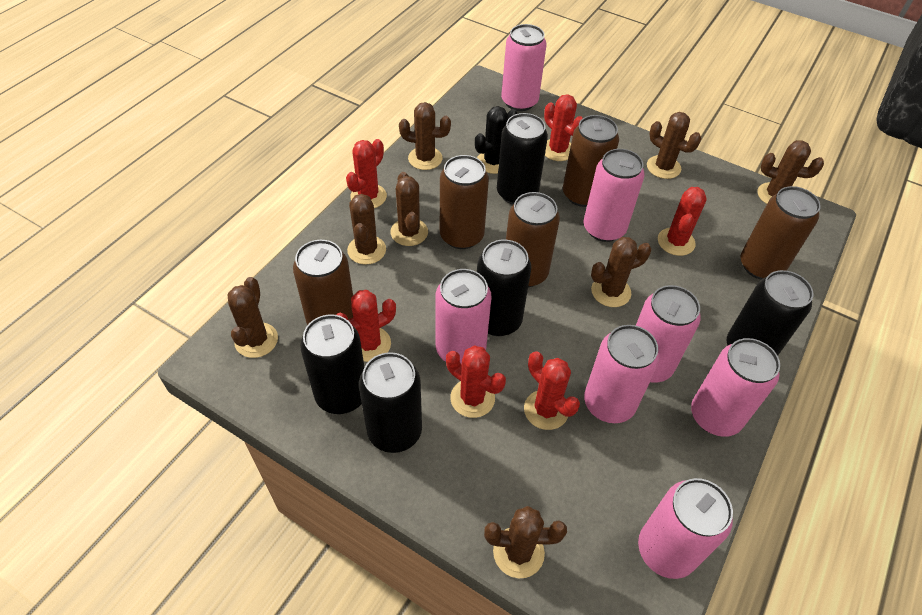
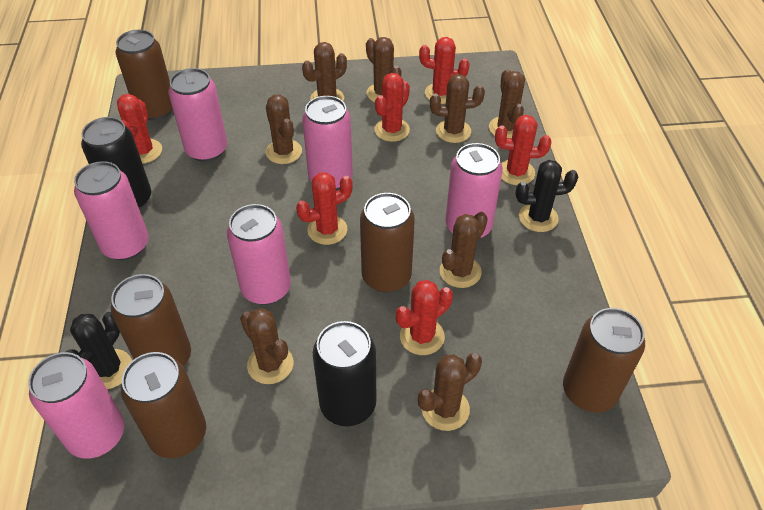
black cactus: [475,106,518,174] = 1 -> [66,312,132,389] [515,160,578,232] = 2
black can: [300,315,364,414] [359,352,422,453] [477,239,531,336] [497,113,548,205] [727,270,814,355] = 5 -> [81,117,151,210] [313,321,376,426] = 2
pink can: [435,269,492,364] [501,24,547,111] [584,149,645,242] [584,325,659,423] [636,285,701,382] [638,478,733,579] [691,338,780,437] = 7 -> [28,352,124,459] [74,161,149,260] [169,68,227,162] [227,204,291,305] [302,96,353,190] [445,143,503,239] = 6

